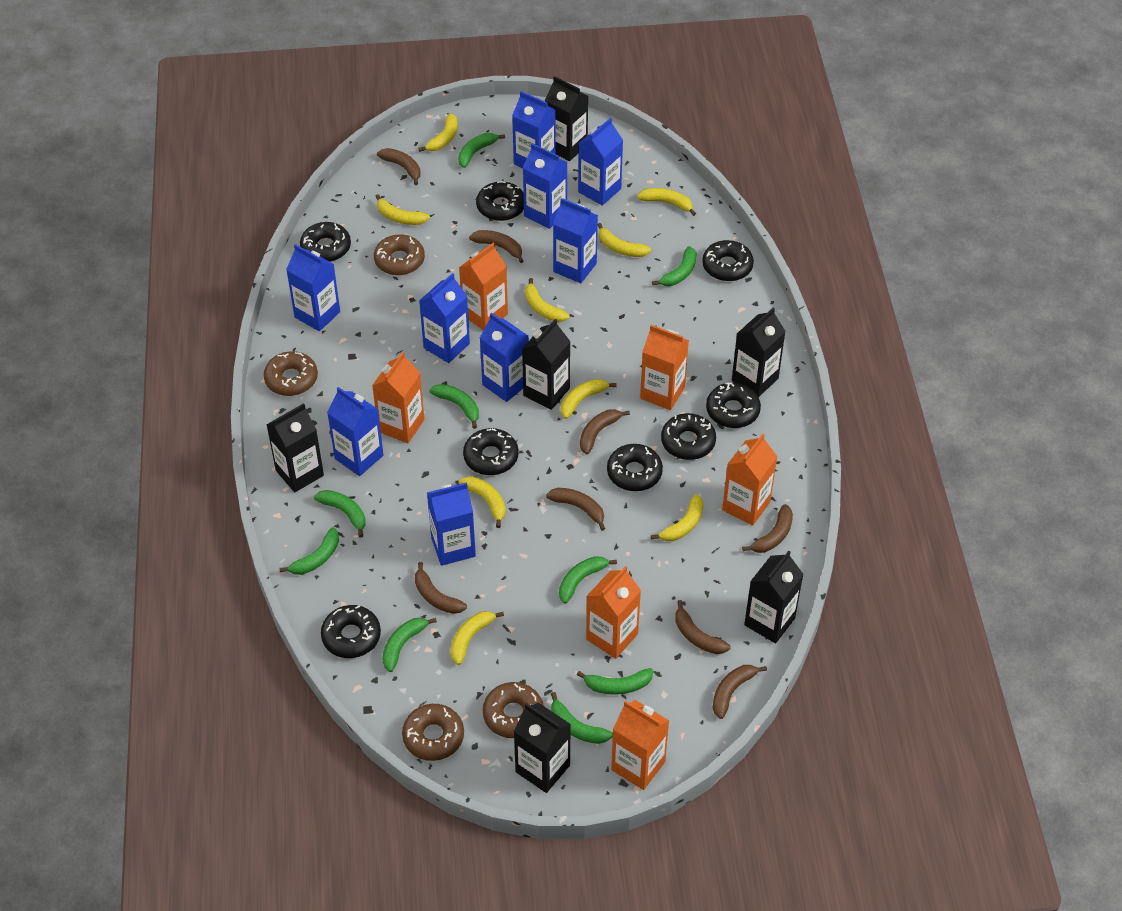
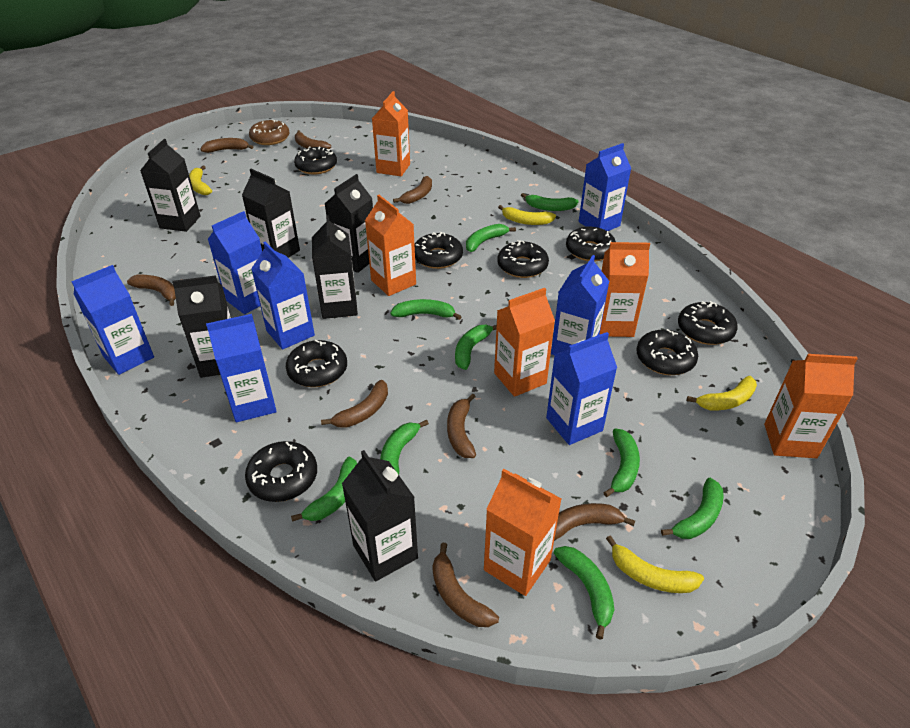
blue carton: [286,244,340,331] [327,387,383,476] [419,273,470,363] [427,482,476,566] [480,313,529,402] [512,91,556,168] [523,143,568,229] [553,198,598,283] [578,118,623,206] = 9 -> [71,265,154,375] [206,314,277,422] [208,211,262,314] [251,241,315,350] [546,332,617,445] [551,255,609,355] [579,143,631,231] = 7
brown donut: [264,351,318,396] [374,234,425,275] [402,704,464,761] [483,682,544,738] = 4 -> [249,119,289,145] = 1
yellow banana: [375,194,430,225] [418,113,458,152] [450,611,504,665] [459,476,506,528] [525,278,569,322] [561,379,617,419] [598,223,651,257] [637,188,696,216] [651,494,704,541] = 9 -> [189,166,212,195] [498,205,556,225] [606,535,704,593] [687,376,757,410] = 4

